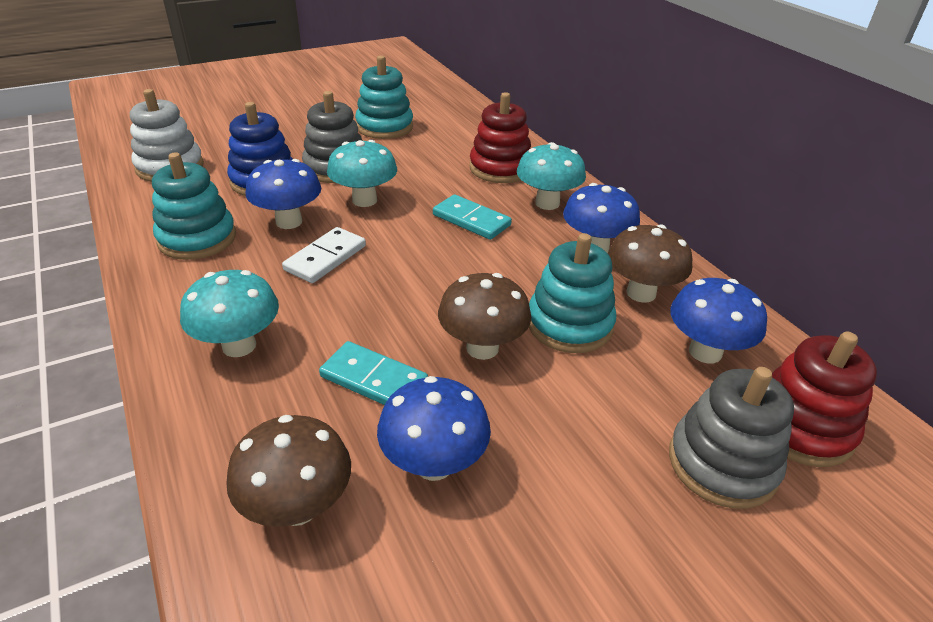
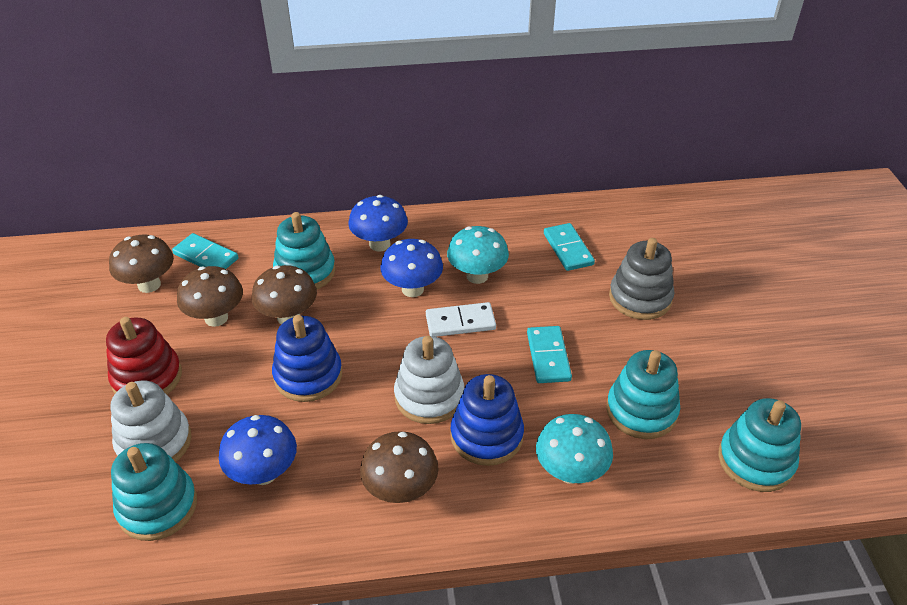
blue mushroom: [246,159,321,229] [377,376,491,481] [563,183,640,253] [670,278,767,363] = 4 -> [219,415,297,485] [349,195,408,252] [381,239,443,297] = 3
blue stacking toy: [227,102,293,196] = 1 -> [272,315,342,402] [450,374,524,466] = 2
brown mushroom: [226,415,351,527] [438,273,531,360] [608,224,692,303] = 3 -> [109,235,174,293] [177,266,243,327] [252,265,317,324] [360,431,439,503] = 4
grey stacking toy: [302,91,363,183] [669,367,794,509] = 2 -> [609,238,674,320] = 1
red stacking toy: [469,92,531,183] [772,332,877,467] = 2 -> [106,317,182,394] = 1
turquoise domino: [319,341,428,405] [433,194,512,240] = 2 -> [172,233,238,269] [527,326,572,383] [544,223,595,271] = 3
turquoise mushroom: [180,270,279,357] [327,140,397,207] [517,142,586,210] = 3 -> [447,226,509,284] [536,414,613,484] = 2
turquoise stacking toy: [152,152,236,260] [355,55,413,139] [529,233,617,353] = 3 -> [111,443,197,541] [273,212,335,289] [606,350,680,439] [718,398,801,492] = 4
white stacking toy: [130,89,204,182] = 1 -> [110,381,192,462] [394,336,464,424] = 2

